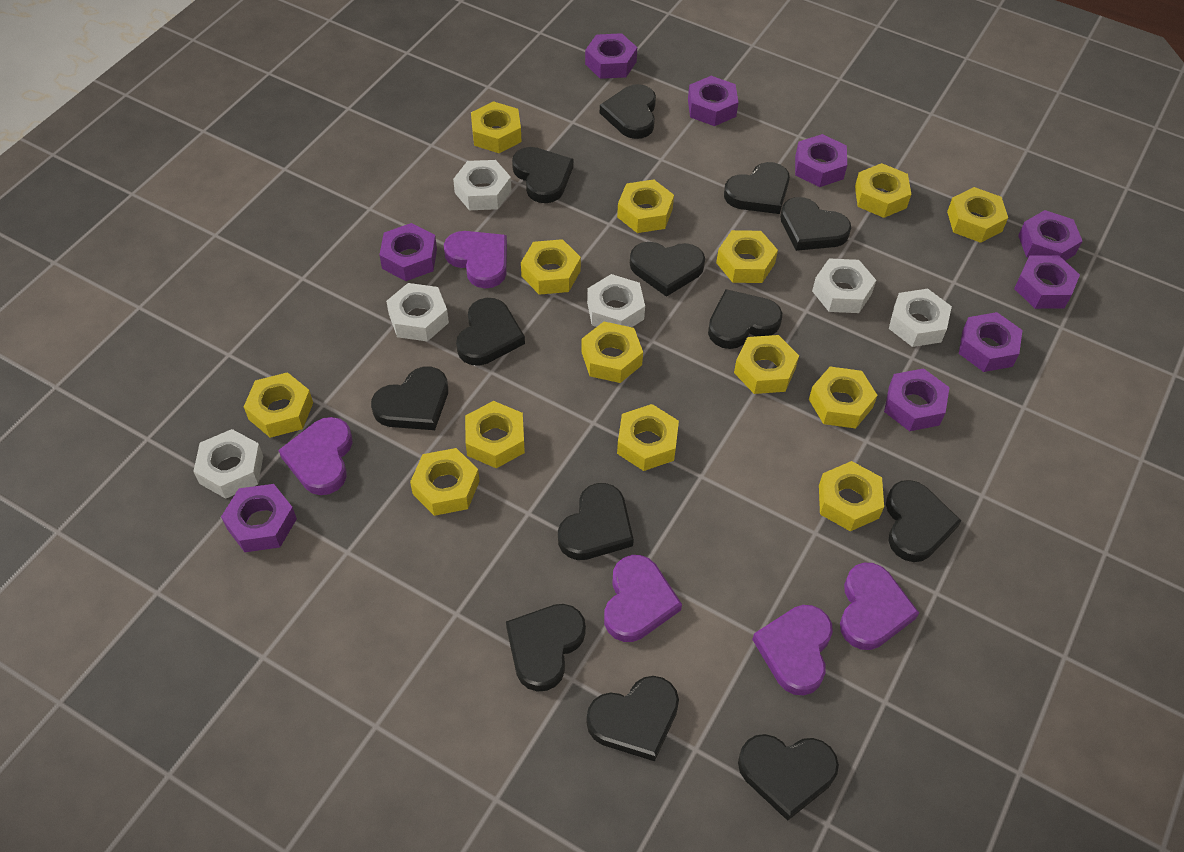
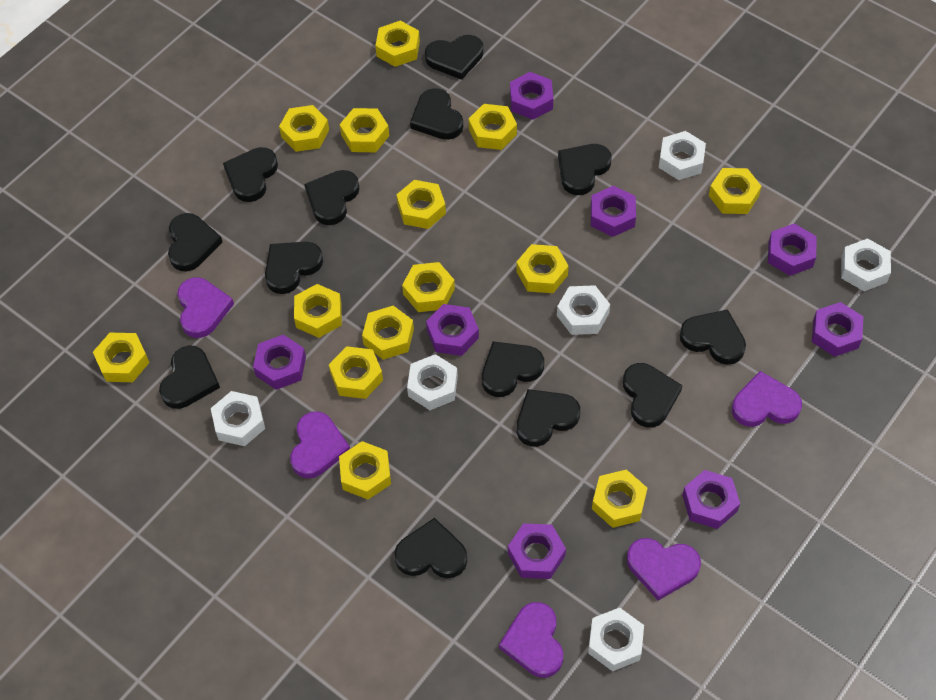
purple nut: [221,484,297,552] [380,223,437,281] [585,33,637,79] [688,76,738,126] [795,134,847,187] [884,368,950,431] [959,312,1023,372] [1014,255,1080,309] [1018,210,1082,261] = 9 -> [253,334,306,390] [426,304,479,356] [508,523,566,579] [510,72,553,120] [591,185,636,237] [682,470,740,529] [768,224,817,276] [812,302,863,357] = 8

